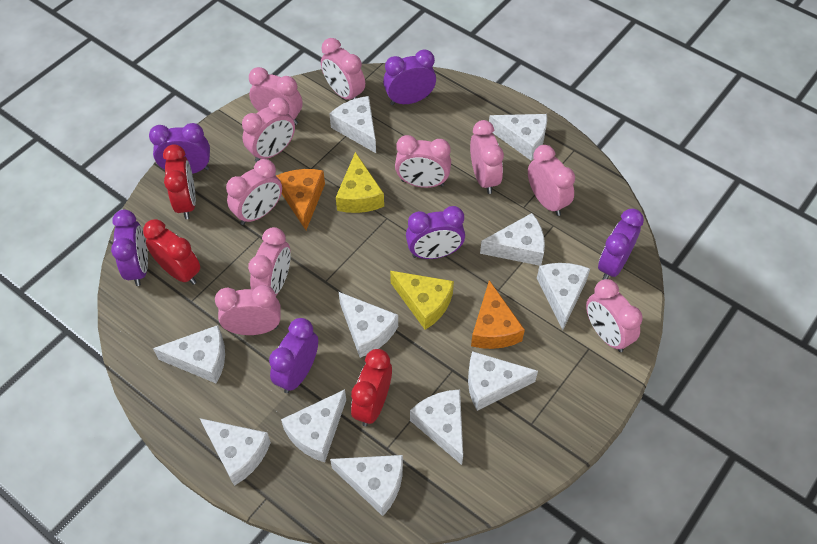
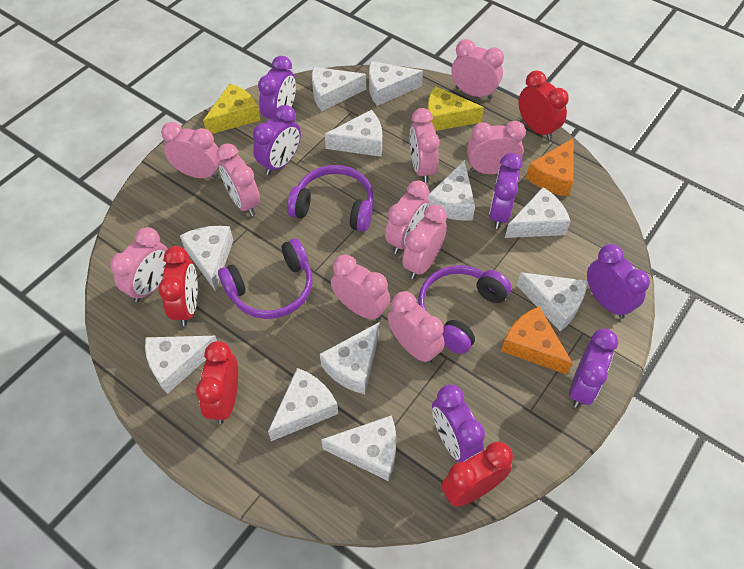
purple headphones: none = 0 -> [218,239,313,319] [287,165,374,232] [418,265,511,354] = 3
red clock: [143,219,200,285] [163,144,196,219] [351,349,392,427] = 3 -> [158,246,198,326] [196,341,238,424] [441,442,513,507] [518,70,569,140] = 4

